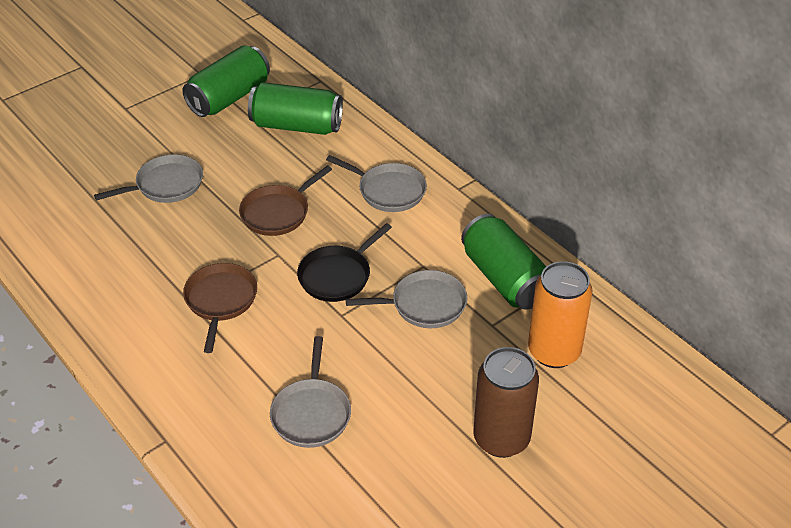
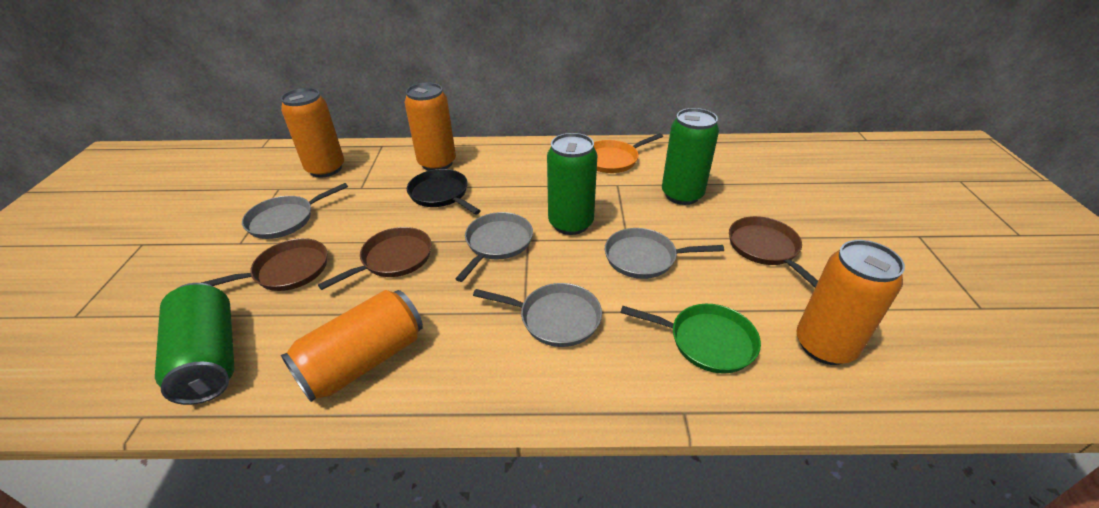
brown can: [473,347,539,458] = 1 -> none = 0
brown pan: [183,263,257,353] [239,165,332,236] = 2 -> [201,238,327,291] [318,227,432,290] [729,216,818,287] = 3
green pan: none = 0 -> [620,304,761,374] = 1
orange can: [528,261,593,368] = 1 -> [281,88,344,178] [281,290,423,402] [405,82,456,171] [796,240,905,365] = 4
orange pan: none = 0 -> [594,133,663,173] = 1

